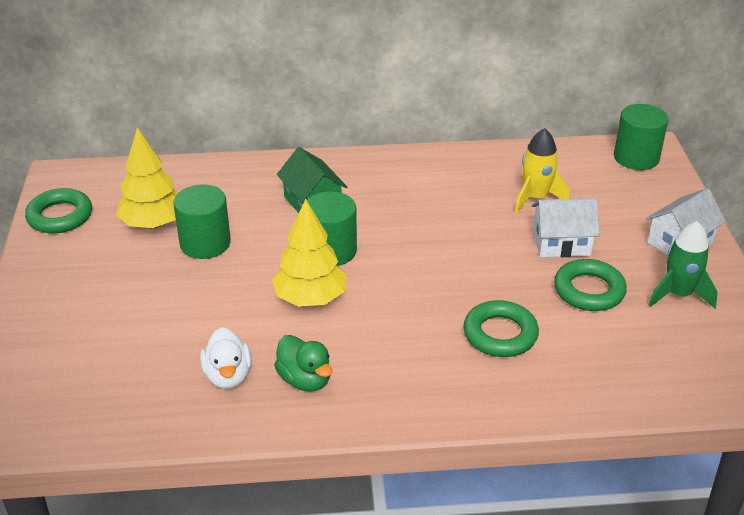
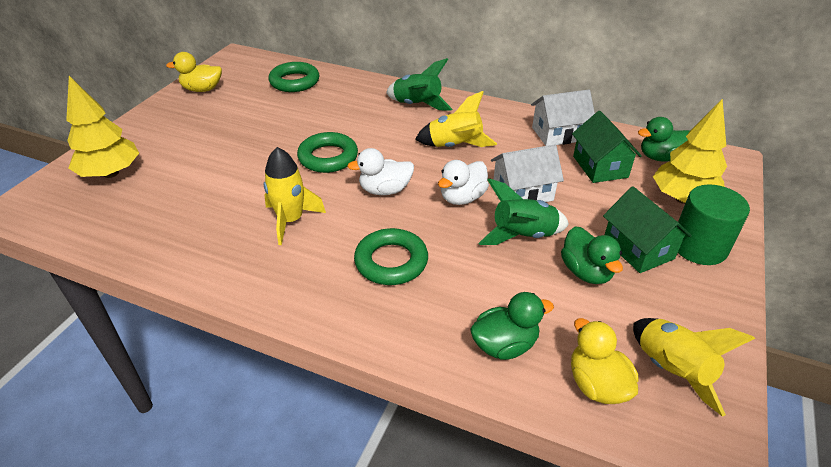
green cylinder: [173,184,231,259] [307,191,357,266] [614,104,668,170] = 3 -> [678,184,750,265] = 1
green duck: [274,335,332,392] = 1 -> [470,292,554,360] [561,226,623,284] [638,117,690,162] = 3
green house: [277,147,347,213] = 1 -> [572,111,642,183] [603,186,692,273] = 2
green rocket: [648,221,718,308] = 1 -> [386,58,452,111] [479,178,569,245] = 2
white duck: [200,327,252,389] = 1 -> [347,148,414,195] [438,160,489,205] = 2
yellow duck: none = 0 -> [166,52,222,92] [571,318,639,404] = 2
yellow rocket: [515,128,570,213] = 1 -> [264,147,326,245] [415,91,497,147] [633,318,755,417] = 3

